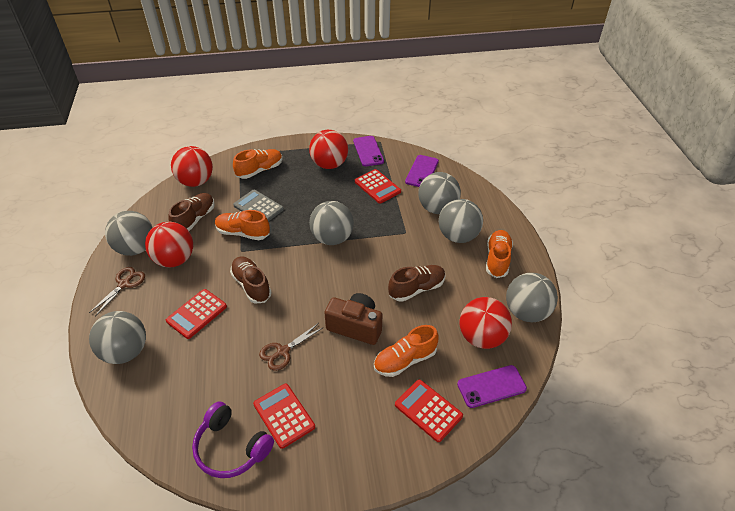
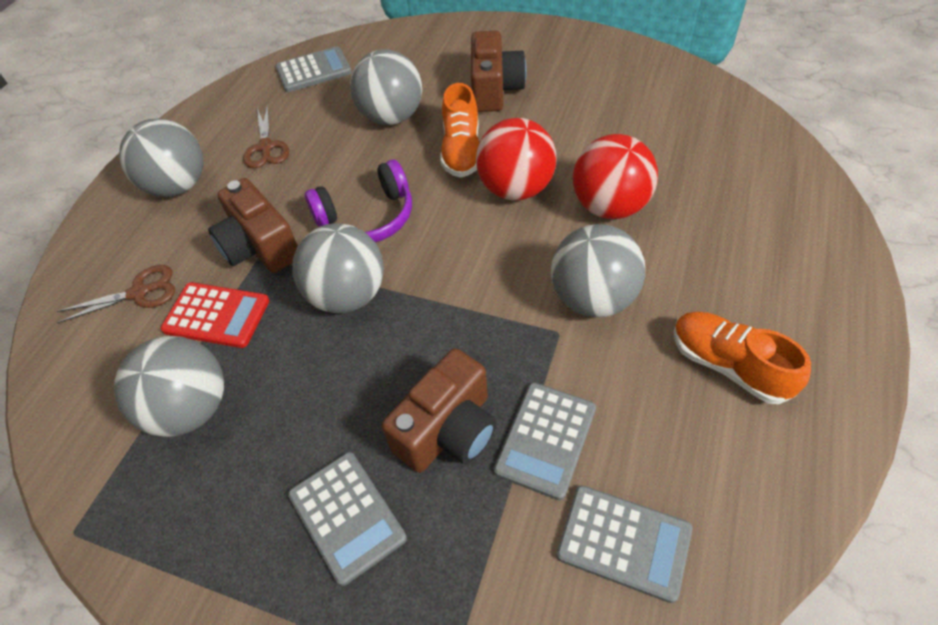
brown camera: [324,293,383,345] = 1 -> [208,178,297,273] [382,348,497,473] [471,31,527,112] = 3
brown shoe: [168,193,215,231] [230,256,272,304] [388,265,446,302] = 3 -> none = 0
grey ball: [89,311,146,364] [105,211,153,256] [309,201,354,245] [418,172,461,214] [439,199,483,243] [506,273,558,322] = 6 -> [114,336,224,437] [119,118,203,197] [292,223,384,313] [350,50,422,125] [551,224,645,317] = 5
grey calculator: [233,190,284,222] = 1 -> [276,46,352,92] [288,452,407,586] [494,383,596,500] [556,485,692,603] = 4
orange shoe: [215,210,270,240] [233,149,283,179] [374,325,439,377] [486,230,513,278] = 4 -> [440,83,479,178] [673,312,811,404] = 2
purple phone: [353,136,384,167] [405,155,439,187] [457,365,527,408] = 3 -> none = 0
red ball: [145,222,193,267] [171,146,213,187] [309,130,348,169] [459,297,512,349] = 4 -> [476,118,556,201] [573,134,658,219] = 2
red calculator: [166,289,227,339] [253,384,315,449] [355,169,401,204] [395,380,463,442] = 4 -> [161,282,269,348] = 1

